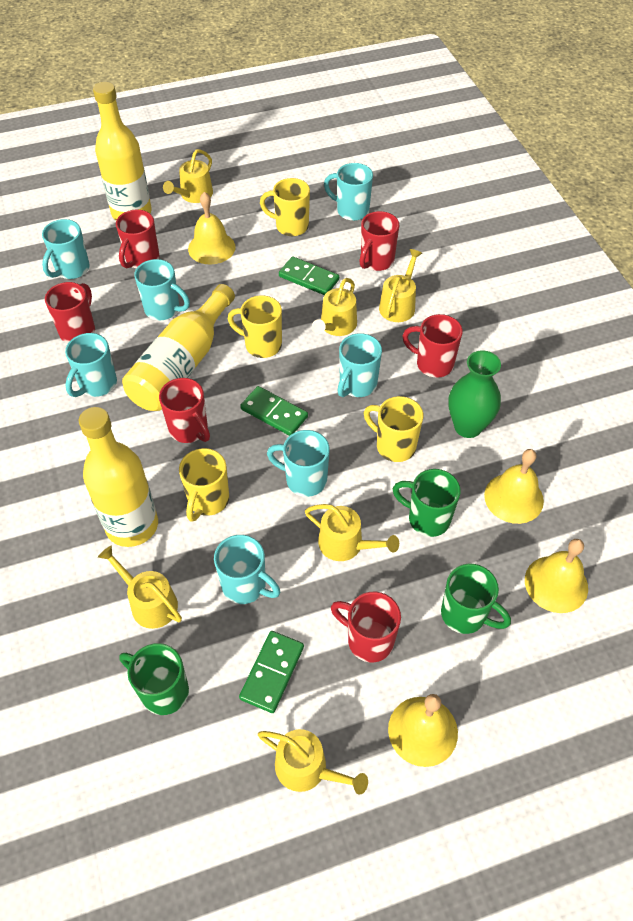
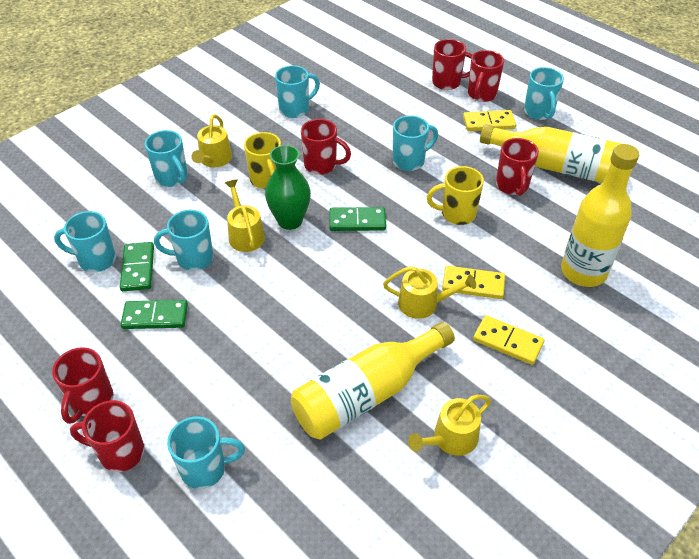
green mug: [119,643,189,715] [393,469,461,537] [441,564,511,634] = 3 -> none = 0
yellow bell: [188,192,236,265] [388,694,458,767] [484,449,544,524] [525,539,588,613] = 4 -> none = 0
yellow domino: none = 0 -> [442,266,505,299] [463,110,516,131] [473,315,544,365] = 3
yellow mug: [179,448,229,522] [228,295,282,358] [260,178,310,236] [364,396,423,462] = 4 -> [244,132,281,189] [427,166,484,225] = 2
yellow watering can: [98,546,182,629] [163,149,213,203] [258,729,368,795] [305,504,399,561] [312,278,357,336] [379,249,422,322] = 6 -> [192,114,232,167] [225,180,265,252] [383,266,476,319] [408,395,491,456] = 4

